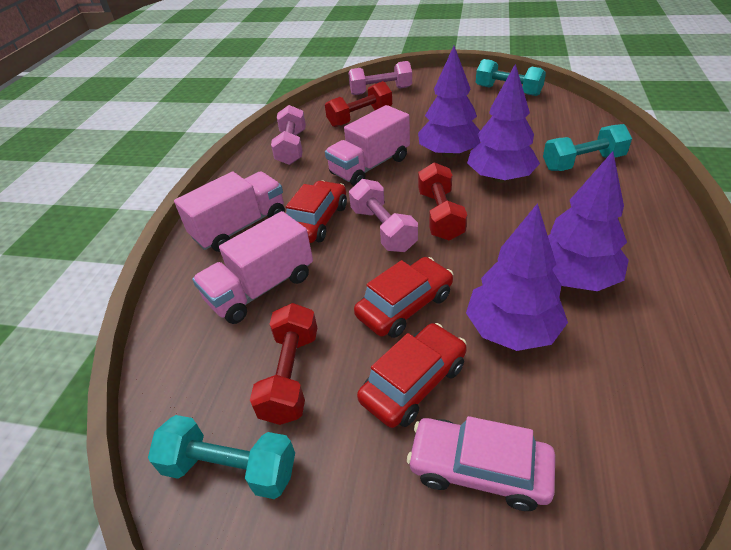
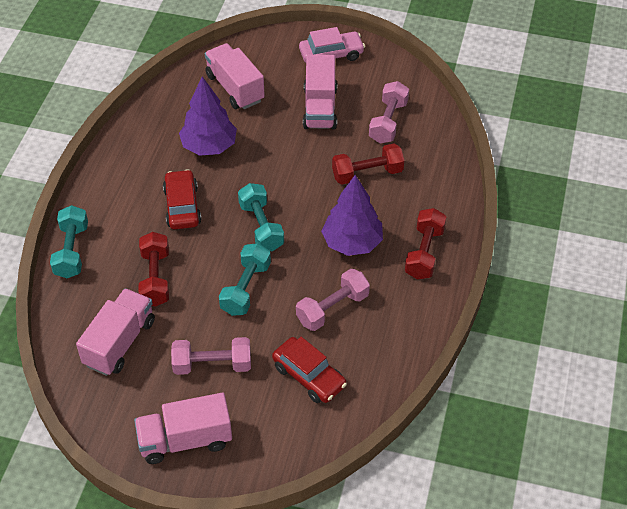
pink truck: [174,171,285,252] [192,211,313,324] [325,105,410,186] = 3 -> [76,288,155,376] [134,393,232,464] [205,43,265,109] [303,54,337,129] = 4
purple tree: [418,46,480,158] [466,203,568,351] [467,63,540,182] [548,151,629,291] = 4 -> [179,77,237,156] [321,175,383,256] = 2
red car: [286,180,347,243] [354,257,453,338] [357,323,467,428] = 3 -> [163,169,201,229] [272,337,347,403] = 2

